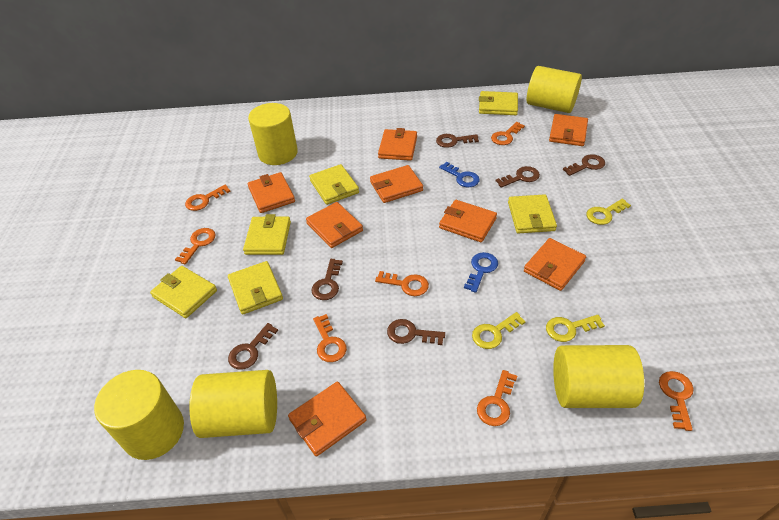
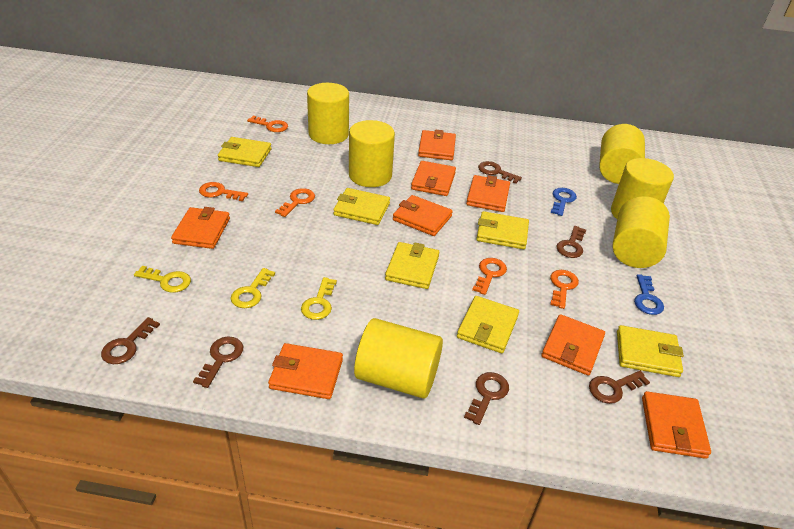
orange key: [175,228,216,264] [185,185,230,211] [313,314,347,362] [375,271,429,296] [477,370,517,426] [491,122,525,145] [659,371,693,431] = 7 -> [199,182,248,201] [247,116,288,132] [275,188,315,217] [472,258,507,295] [550,270,579,309] = 5
yellow cylinder: [94,370,184,460] [189,370,277,438] [248,103,298,165] [527,66,582,113] [553,345,644,408] = 5 -> [307,83,349,144] [349,120,395,187] [354,318,443,399] [599,124,645,184] [611,158,674,219] [612,196,670,268] = 6

